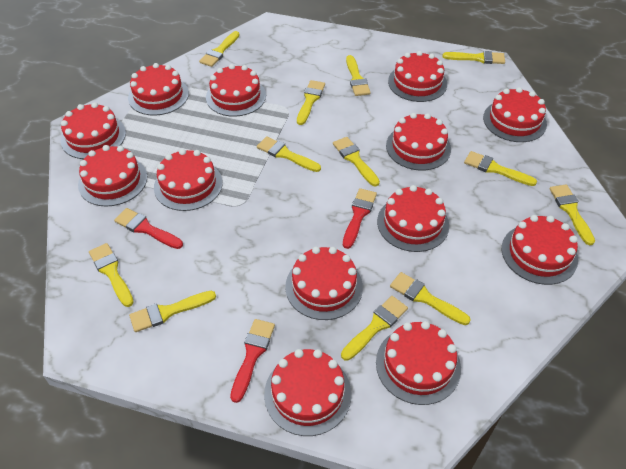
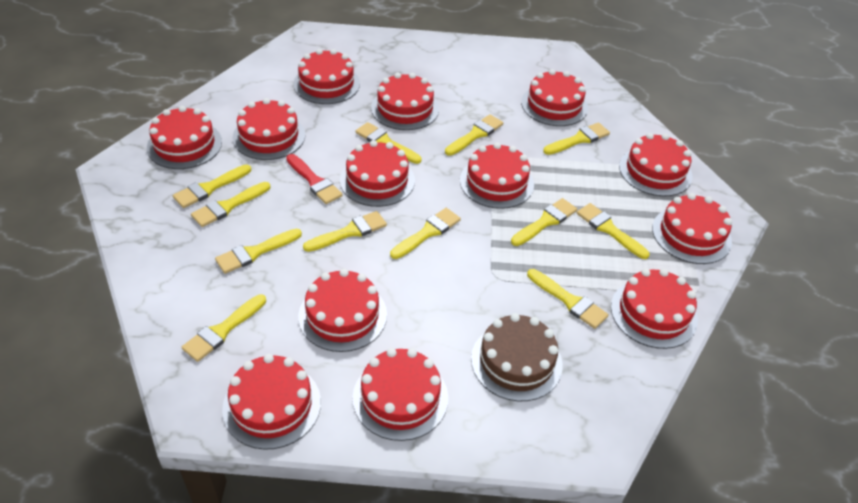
brown cake: none = 0 -> [471,313,563,401] = 1
red brush: [114,208,183,249] [230,319,275,403] [343,188,377,249] = 3 -> [286,154,343,204] = 1

